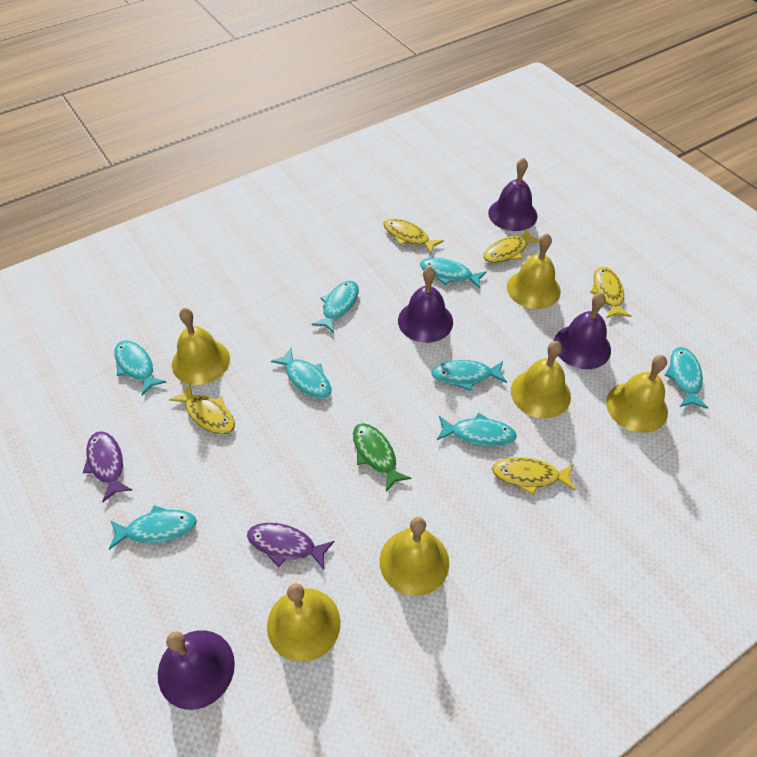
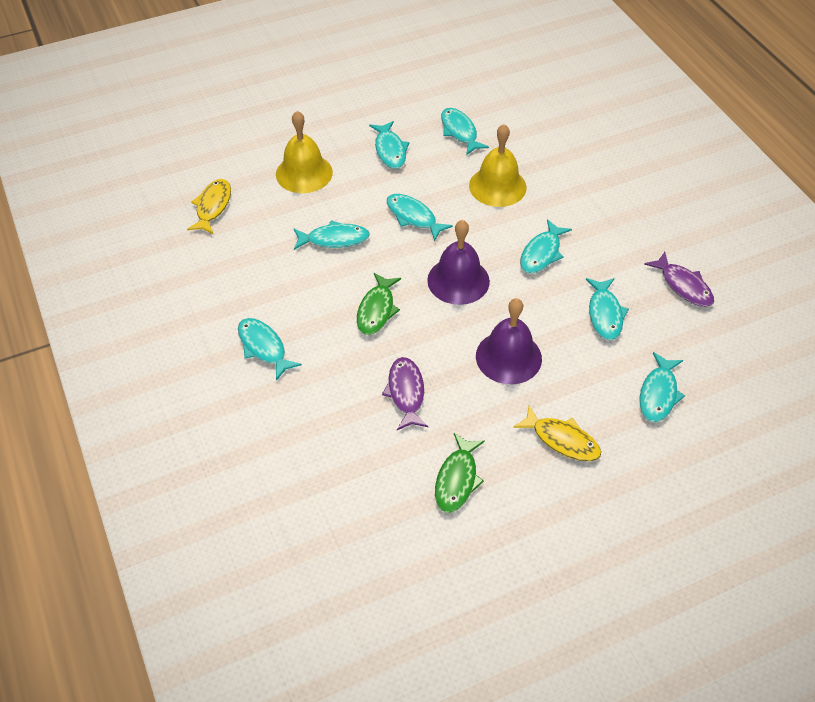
green fish: [353,423,411,492] = 1 -> [357,273,401,335] [435,433,485,513] = 2
purple bell: [158,630,235,710] [398,266,453,343] [488,158,537,231] [554,292,611,369] = 4 -> [427,220,490,305] [476,298,542,384] = 2
yellow bell: [172,308,230,385] [267,583,341,662] [380,517,449,596] [507,233,561,309] [511,341,571,419] [606,355,668,433] = 6 -> [276,111,333,193] [469,124,527,207] = 2
yellow fish: [169,383,235,434] [384,218,444,254] [484,229,539,263] [492,457,575,495] [590,266,631,318] = 5 -> [187,179,231,234] [513,405,601,461] = 2

